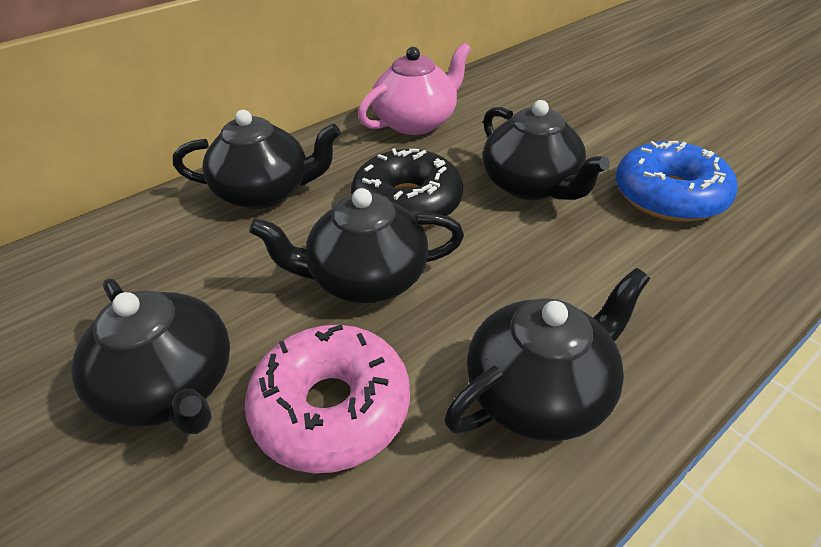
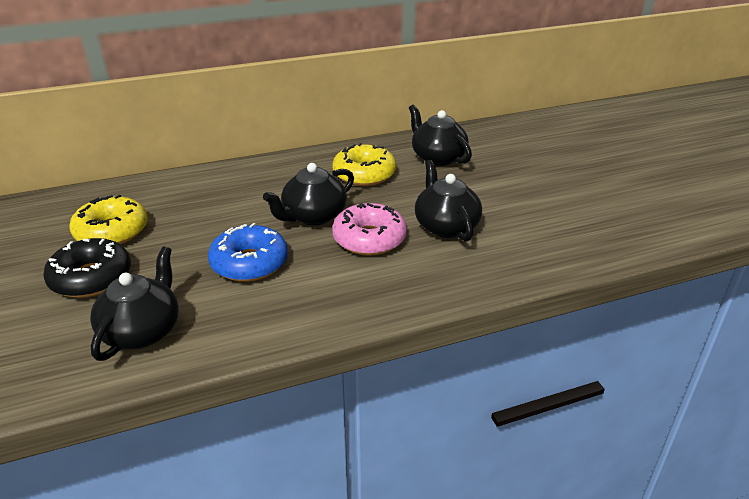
black teapot: [71,279,230,434] [173,110,341,209] [249,188,464,303] [444,268,650,441] [483,100,610,200] = 5 -> [90,247,179,361] [263,163,354,226] [409,105,472,166] [415,160,482,242] = 4
pink teapot: [358,43,471,135] = 1 -> none = 0
yellow donut: none = 0 -> [70,195,148,244] [332,143,396,186] = 2

